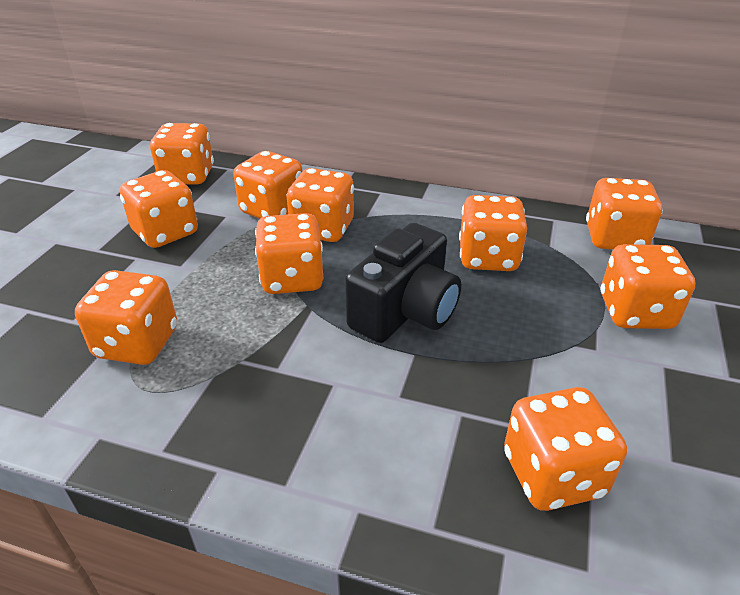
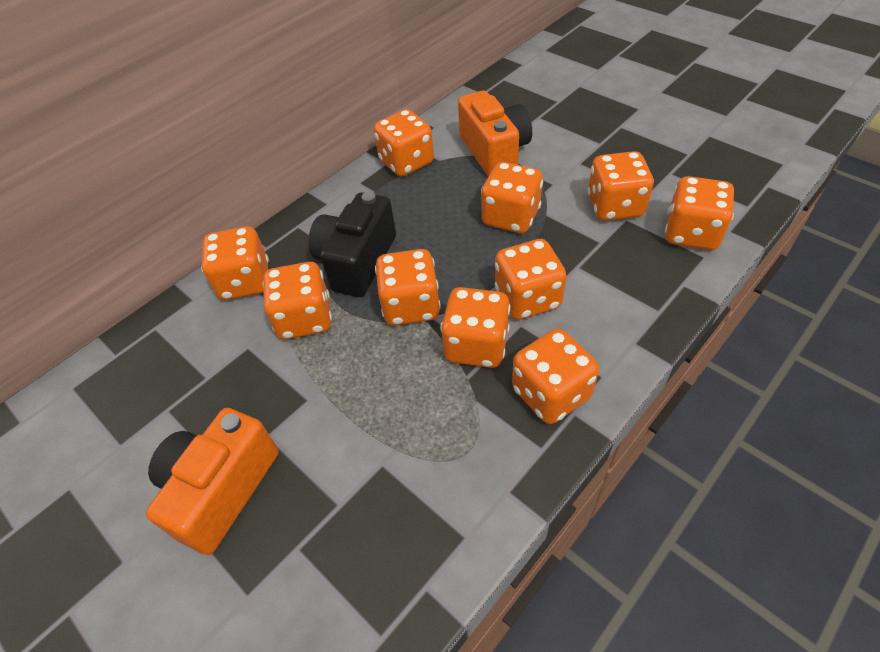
orange camera: none = 0 -> [146,408,279,555] [458,91,532,177] = 2

